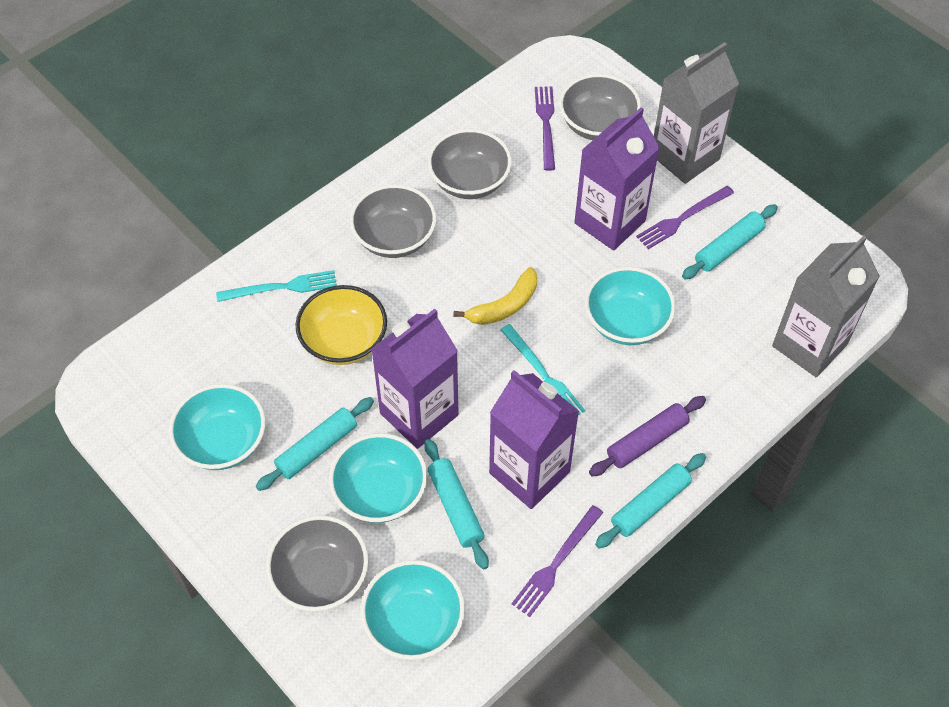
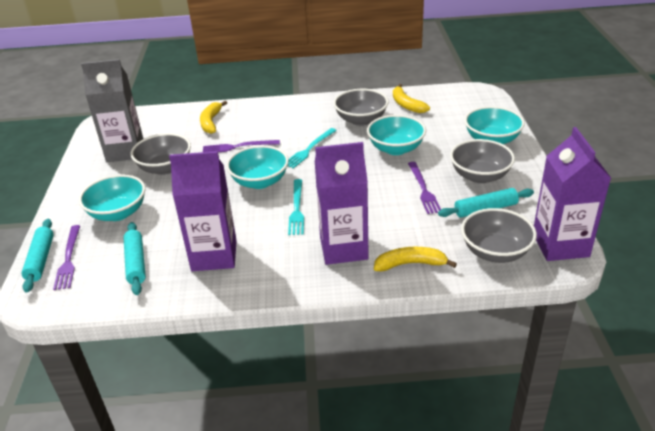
grey carton: [654,42,739,184] [772,235,880,377] = 2 -> [81,59,143,162] = 1
purple rolling pin: [589,396,706,477] = 1 -> none = 0
turquoise rolling pin: [256,397,374,491] [424,439,489,570] [595,453,706,548] [682,204,778,279] = 4 -> [21,219,54,293] [123,222,146,295] [438,188,534,218] = 3
yellow banana: [453,267,537,325] = 1 -> [200,101,227,134] [374,247,457,271] [393,84,430,113] = 3
yellow bowl: [295,285,387,365] = 1 -> none = 0

